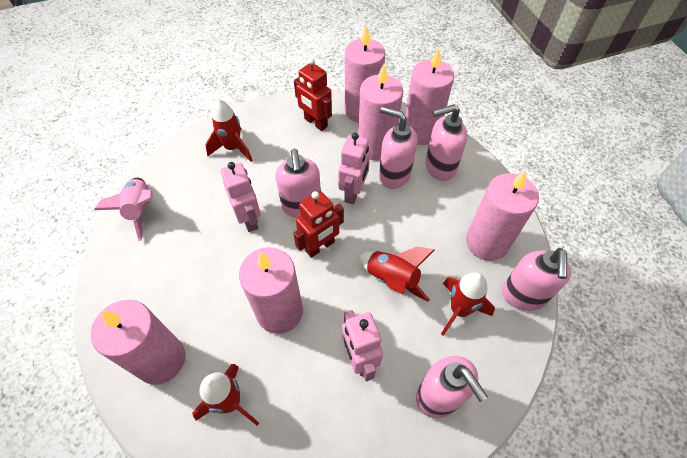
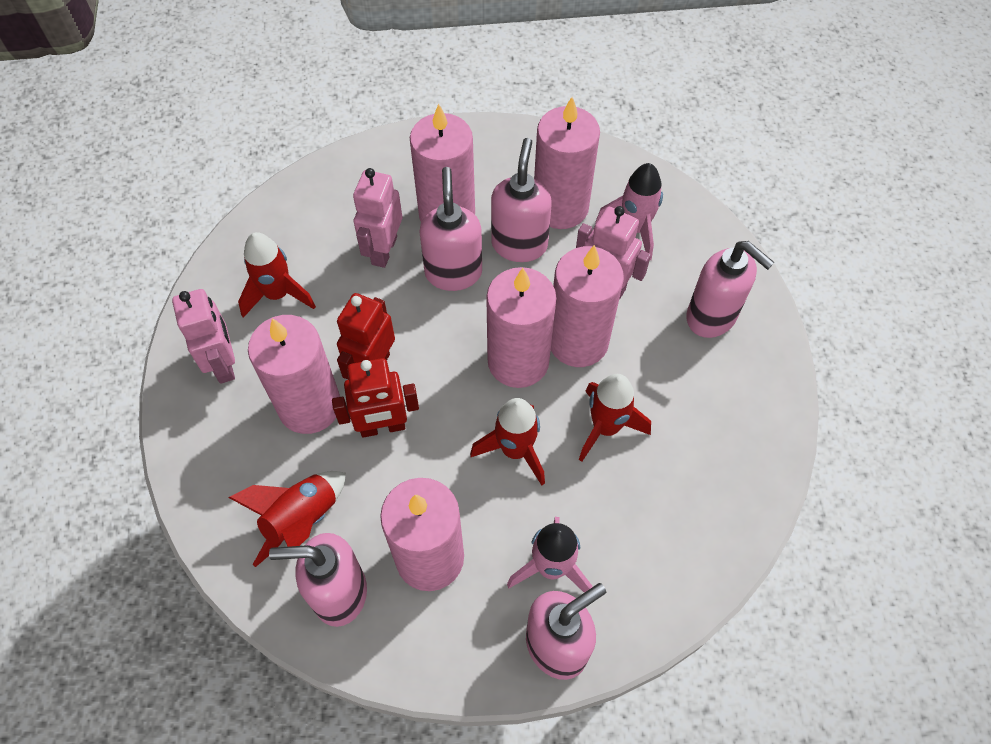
pink rocket: [94,178,153,241] = 1 -> [507,517,593,593] [595,163,663,260] = 2

